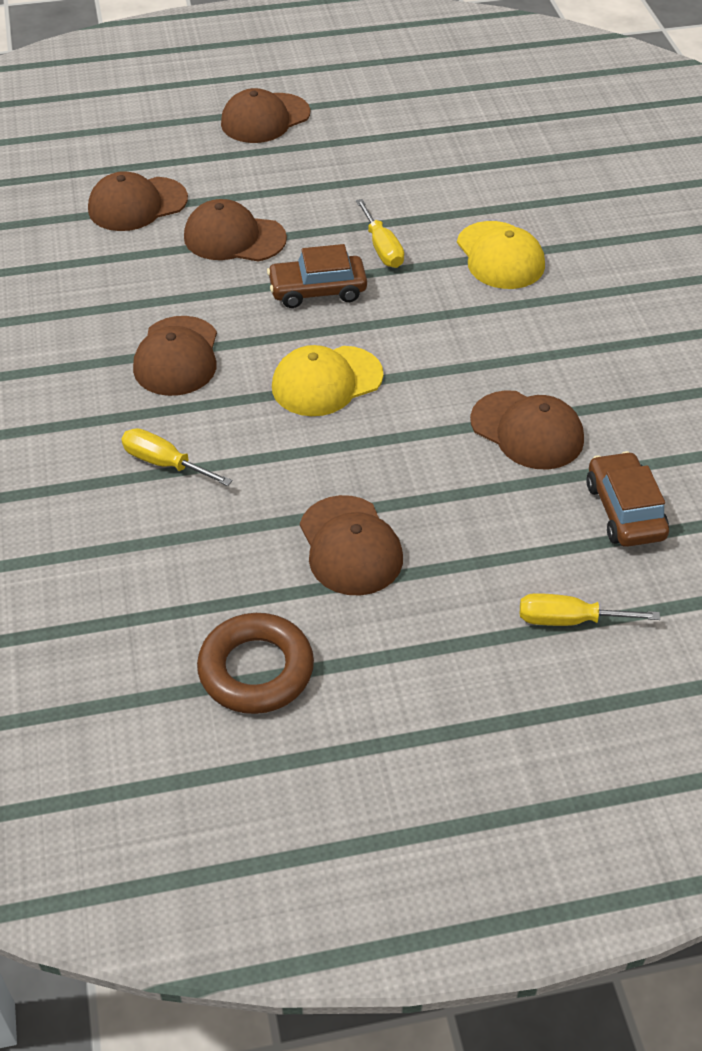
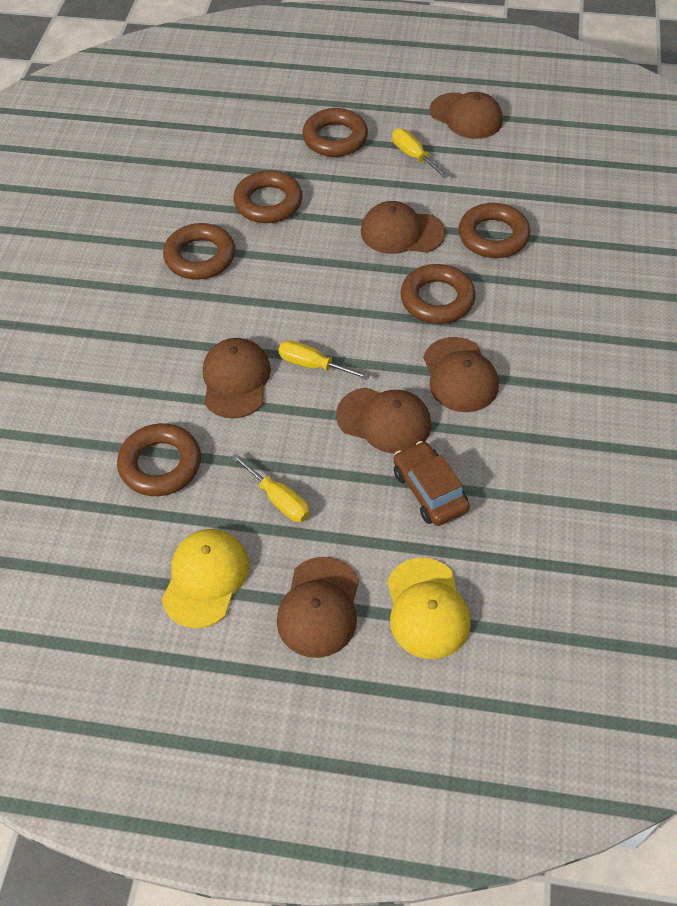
brown car: [267,244,367,308] [586,451,669,547] = 2 -> [393,441,470,526] = 1
brown ring: [197,613,314,714] = 1 -> [117,423,201,496] [163,223,235,280] [233,170,303,223] [302,108,368,157] [400,264,476,324] [458,203,530,258] = 6

